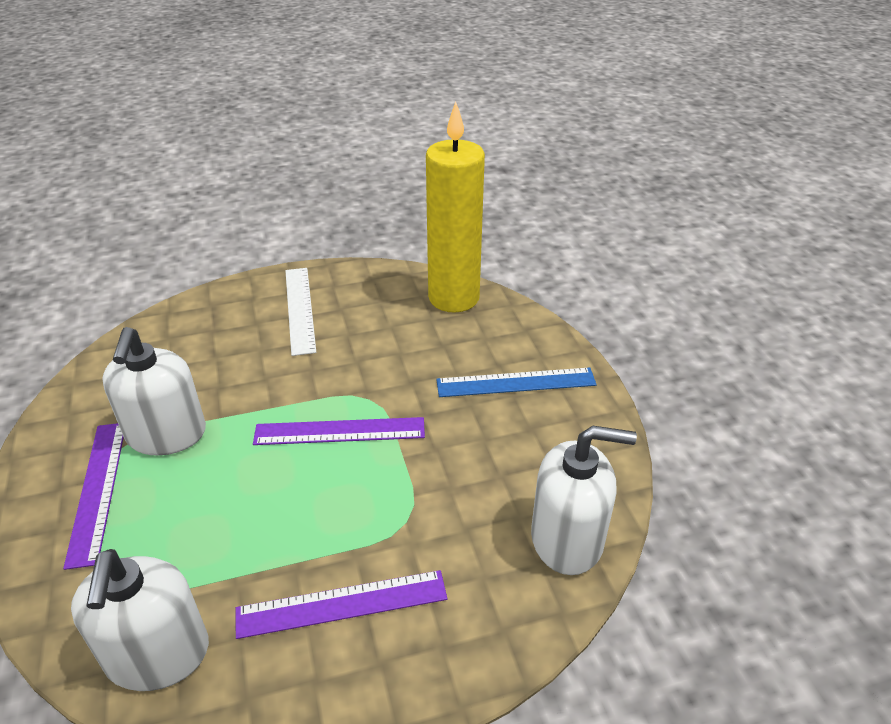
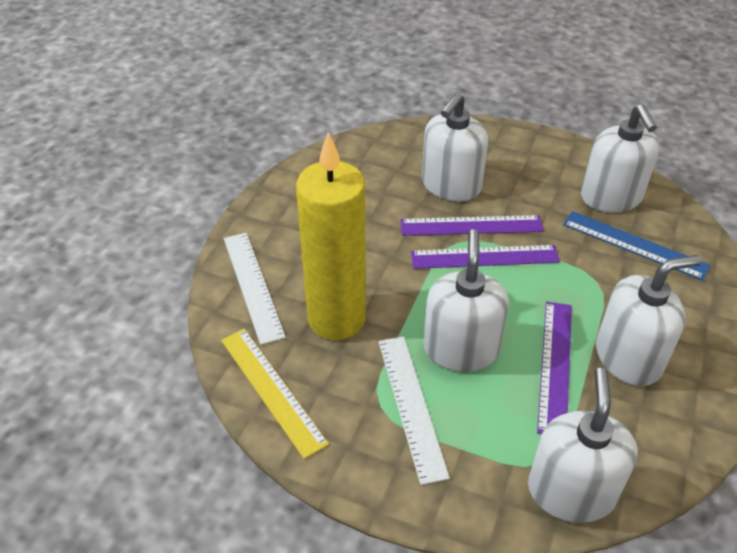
white ruler: [285,268,316,356] = 1 -> [224,233,286,345] [378,336,450,485] = 2
white soap dispenser: [71,549,209,691] [102,327,206,455] [531,426,637,575] = 3 -> [422,92,488,201] [423,229,509,372] [528,368,638,523] [581,104,659,213] [596,255,701,386] = 5
yellow ruler: none = 0 -> [221,329,329,459] = 1

